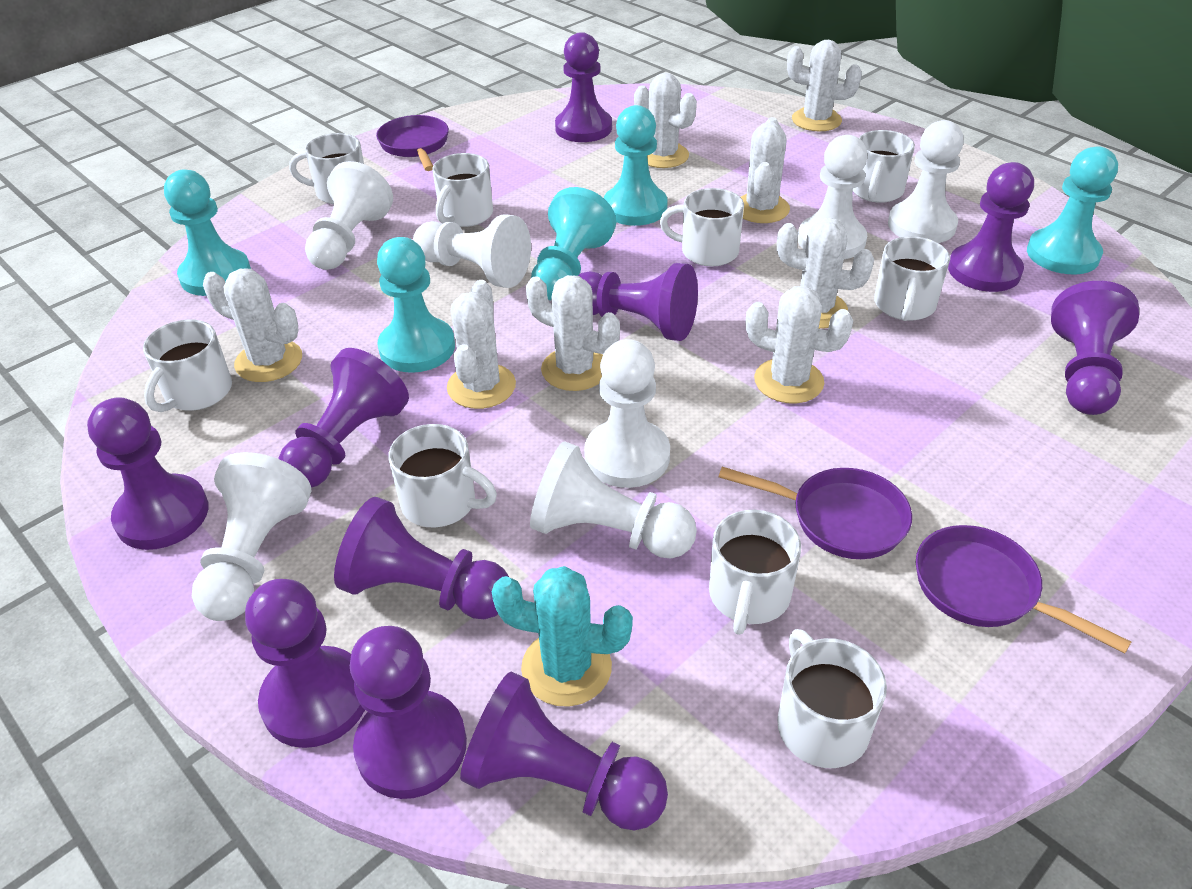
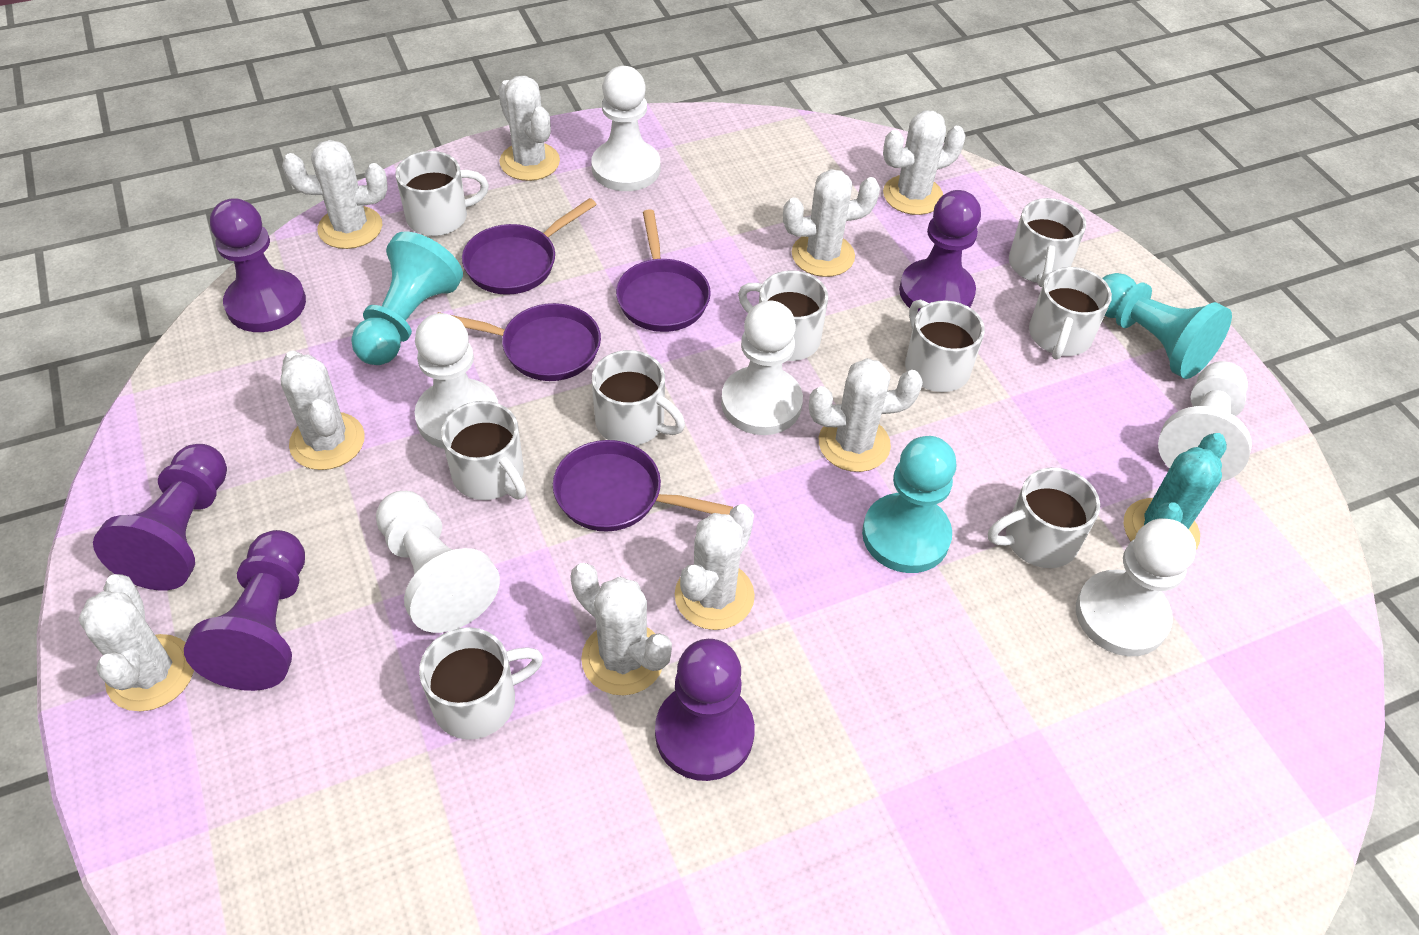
purple pan: [376,115,449,171] [719,467,912,559] [916,525,1131,653] = 3 -> [438,303,601,381] [462,198,597,295] [553,440,733,531] [616,209,711,332] = 4
purple pawn: [87,397,208,550] [245,579,365,748] [279,348,409,488] [334,497,509,619] [350,626,467,799] [460,672,668,831] [555,32,612,142] [578,263,698,341] [948,162,1034,292] [1051,281,1139,415] = 10 -> [93,444,227,591] [184,530,305,691] [210,198,306,332] [655,639,755,781] [899,190,981,312] = 5
turquoise pawn: [164,169,251,296] [377,237,455,373] [531,187,616,300] [604,105,668,226] [1027,146,1118,274] = 5 -> [351,231,463,365] [862,436,957,573] [1102,273,1232,379] = 3
white cactus: [203,269,302,382] [447,280,516,409] [526,275,620,391] [634,73,697,168] [741,117,790,223] [746,286,853,404] [777,218,874,329] [787,40,862,131] = 8 -> [78,574,194,711] [281,351,365,470] [282,140,388,249] [498,76,560,181] [570,563,672,695] [675,504,755,630] [783,169,880,277] [809,358,923,472] [883,110,966,215] = 9
white pawn: [192,452,311,621] [305,161,393,270] [413,214,531,288] [530,441,697,558] [584,339,670,488] [798,135,868,259] [888,120,964,243] = 7 -> [376,491,500,633] [414,313,498,449] [592,66,660,191] [721,300,803,435] [1076,519,1196,656] [1158,361,1252,482] = 6

